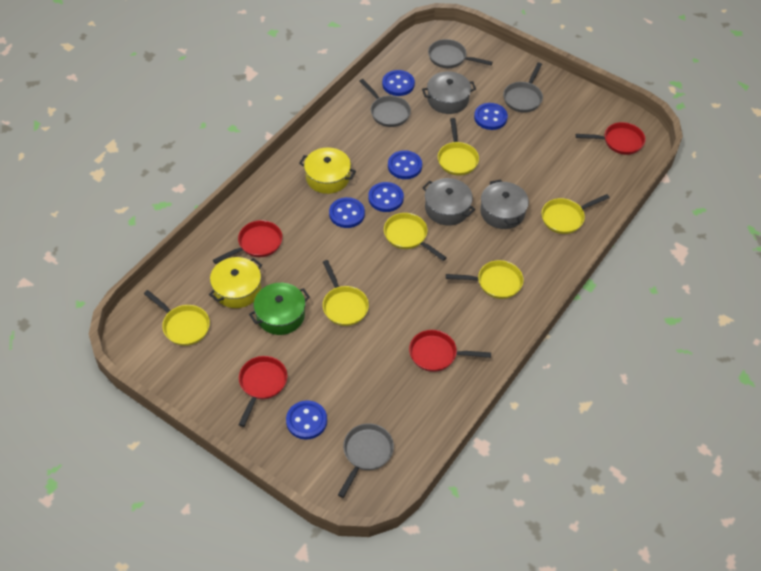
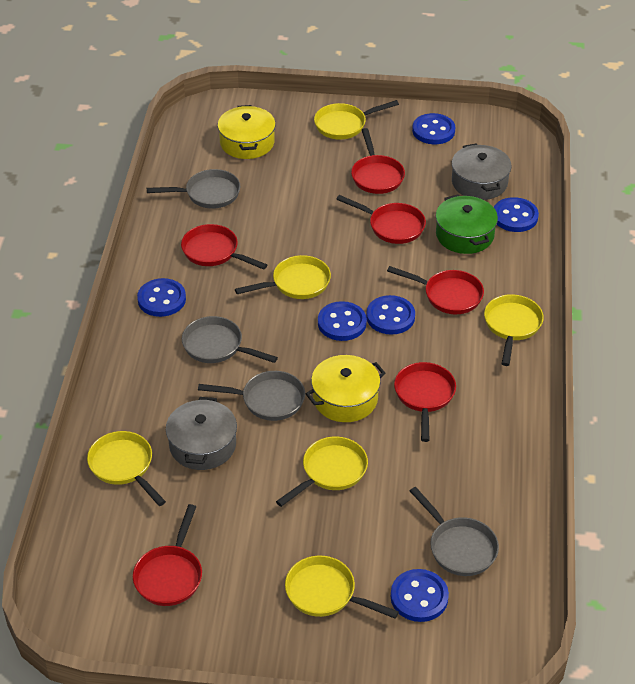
grey pot: [422,71,476,114] [422,178,475,225] [480,179,529,229] = 3 -> [166,397,237,470] [452,144,512,200] = 2
red pan: [213,220,282,264] [238,356,287,427] [409,330,491,372] [576,122,646,155] = 4 -> [133,504,202,606] [181,224,267,270] [336,195,426,244] [351,128,405,194] [387,266,484,314] [394,362,456,442] = 6

